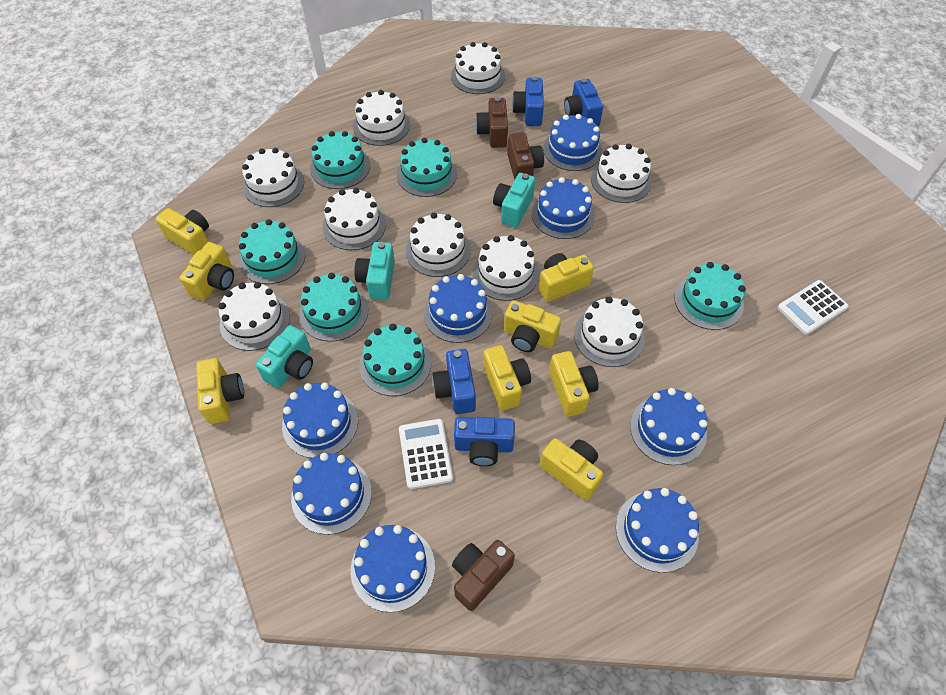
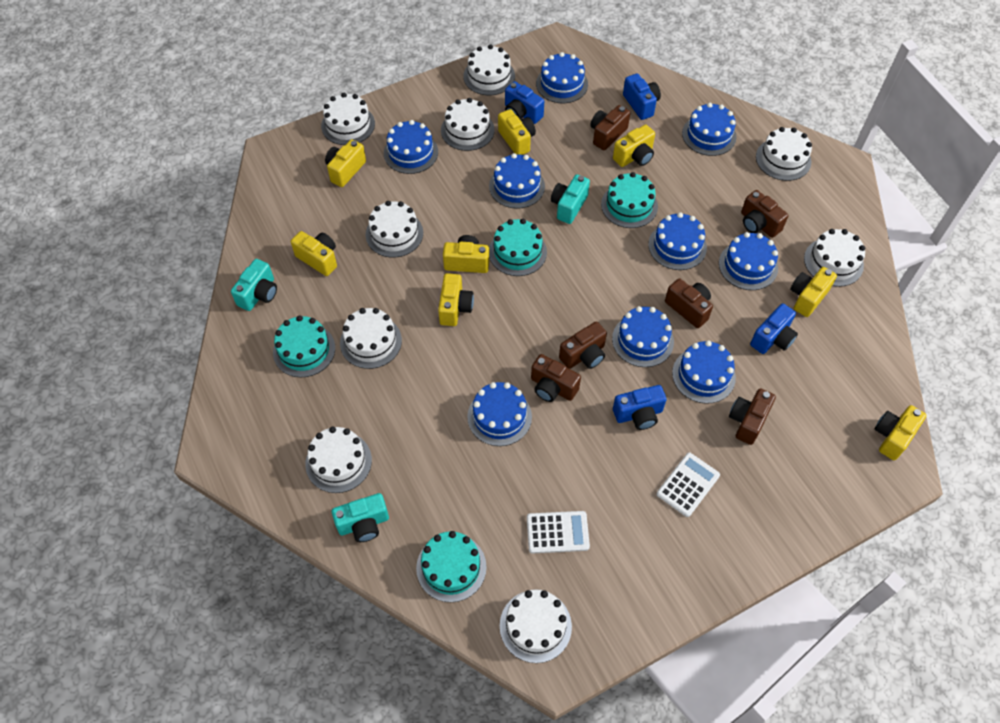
blue cake: [282,382,358,458] [291,453,372,535] [351,525,435,612] [424,274,493,343] [532,177,595,239] [543,114,602,171] [616,488,699,573] [630,388,707,465] = 8 -> [384,120,438,174] [467,382,532,446] [489,153,545,209] [536,52,588,103] [612,306,674,367] [648,212,707,270] [672,340,736,404] [682,103,737,156] [719,232,778,290] = 9
brown camera: [452,540,515,611] [476,97,508,148] [507,132,544,180] = 3 -> [531,354,581,402] [559,322,607,369] [590,105,630,150] [665,278,713,328] [729,388,776,445] [741,190,788,238] = 6
turquoise cake: [239,219,306,284] [299,273,368,342] [310,131,370,189] [359,324,431,396] [397,138,457,197] [674,262,746,330] = 6 -> [273,315,335,377] [416,531,487,602] [489,219,547,276] [601,172,658,228] = 4

